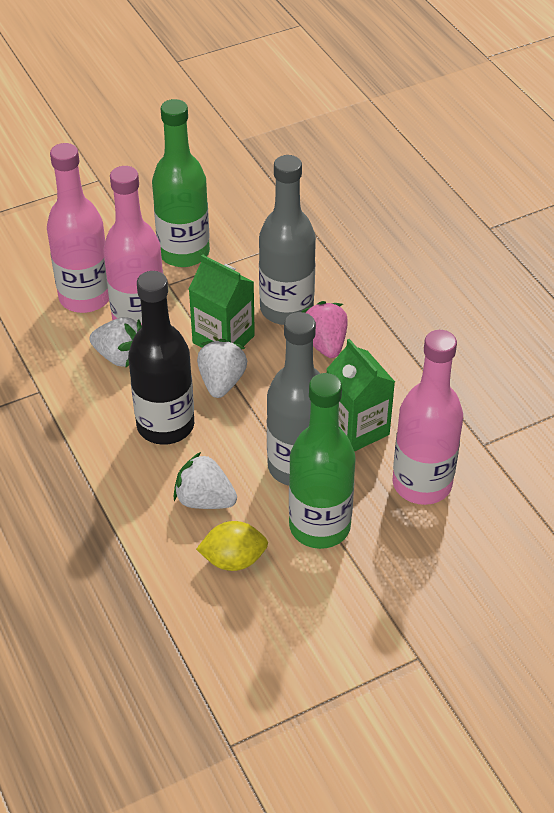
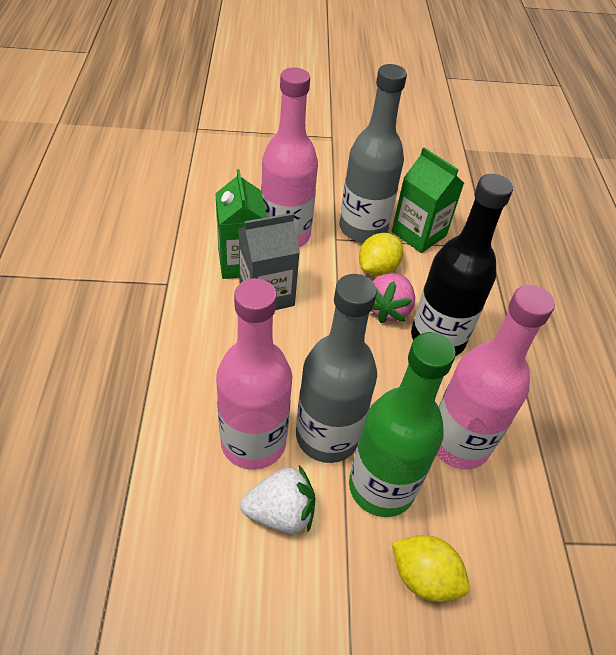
green bottle: [152,99,210,267] [289,373,356,549] = 2 -> [349,332,456,517] = 1
grey carton: none = 0 -> [239,213,300,310] = 1
white strawberry: [89,317,142,367] [173,452,237,509] [197,339,247,398] = 3 -> [240,465,315,534] = 1
yellow lemon: [196,521,268,571] = 1 -> [359,233,403,276] [392,535,470,602] = 2

